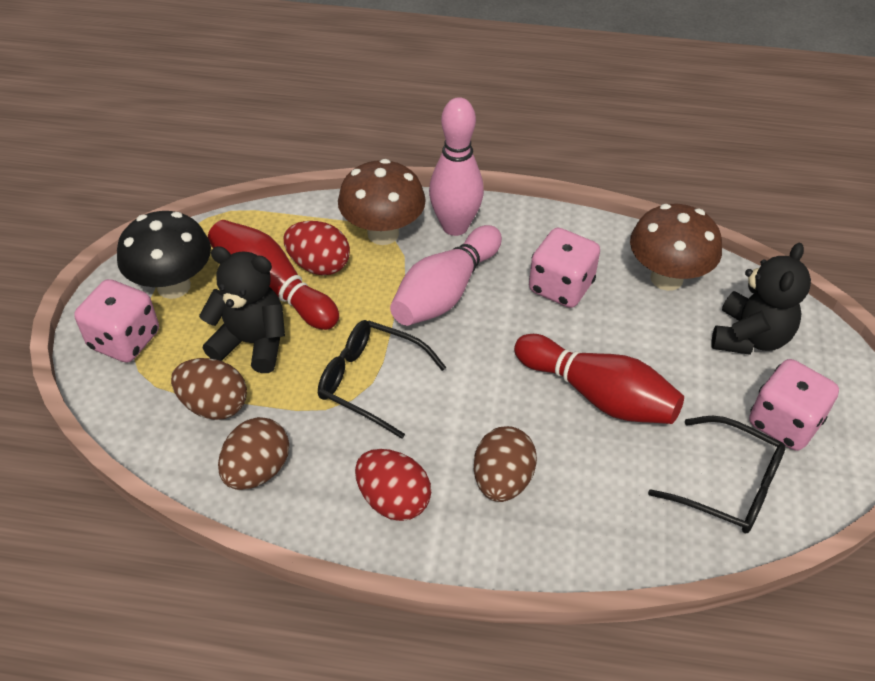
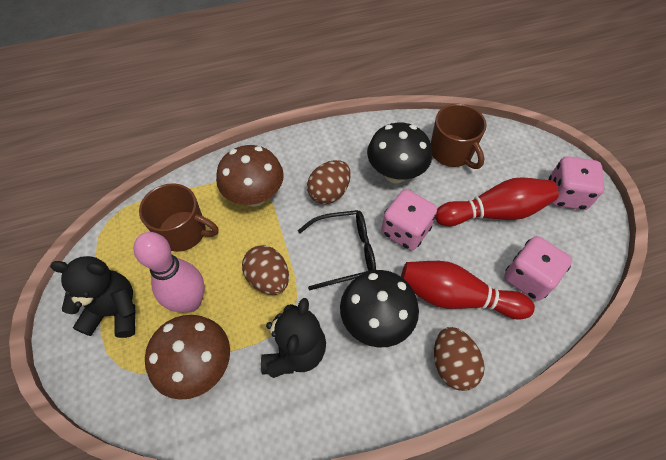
black glasses: [318,320,447,439] [648,416,786,533] = 2 -> [298,210,376,290] = 1
black mushroom: [117,211,211,299] = 1 -> [340,270,419,348] [367,122,432,183] = 2
brown mug: none = 0 -> [139,183,219,252] [431,104,487,169] = 2
pink bowling pin: [390,225,502,326] [429,97,484,236] = 2 -> [133,232,204,313] = 1
red egg: [284,221,350,275] [355,449,431,521] = 2 -> none = 0

